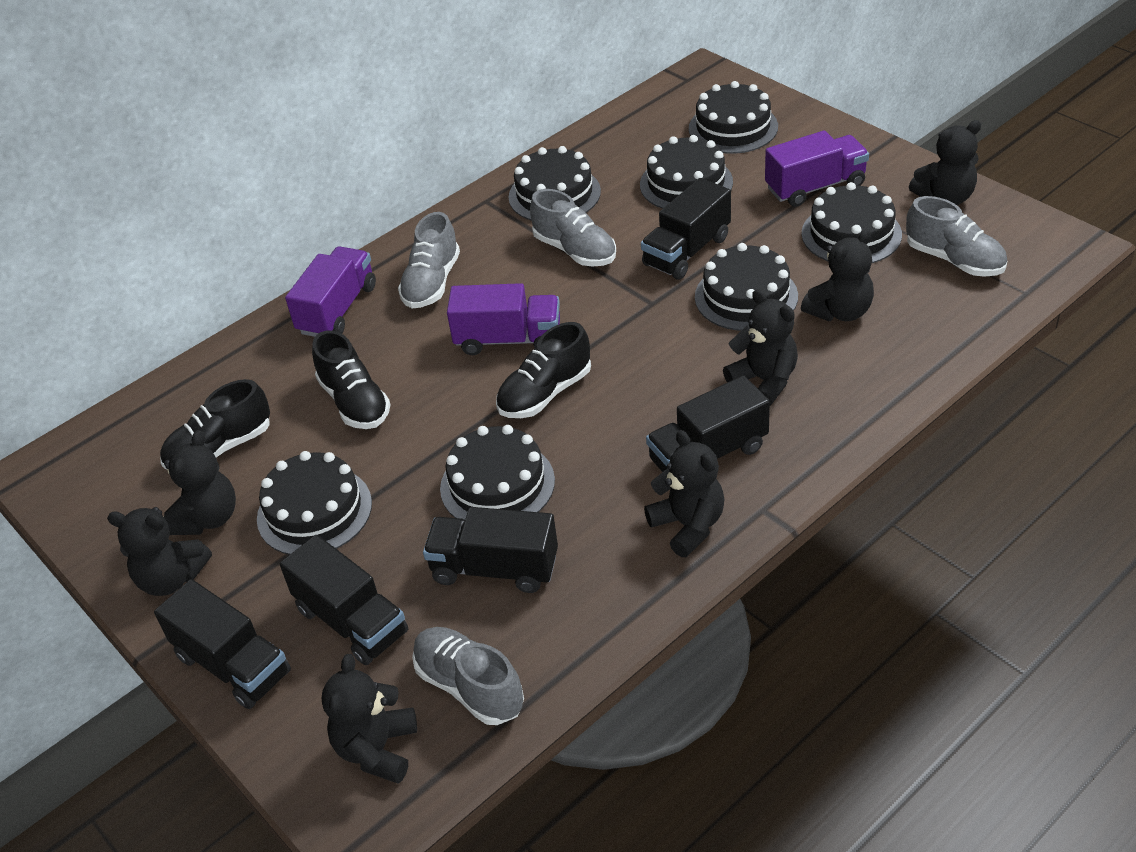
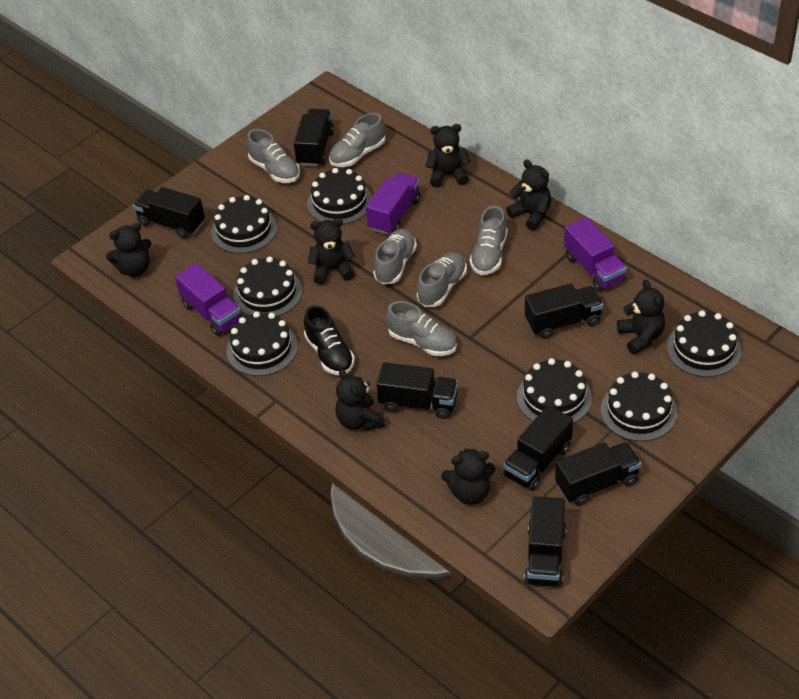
black shoe: [160,379,270,469] [312,331,391,429] [496,322,591,418] = 3 -> [304,305,355,375] = 1
black truck: [154,579,291,709] [280,535,408,665] [423,507,558,593] [641,178,731,279] [646,375,770,472] = 5 -> [133,187,205,239] [294,109,334,167] [377,362,458,419] [503,405,573,491] [524,496,566,587] [525,283,603,339] [555,442,641,506] = 7
grey shoe: [398,212,460,308] [412,627,524,725] [530,189,616,266] [906,196,1007,277] = 4 -> [247,129,300,183] [329,113,385,167] [373,228,417,285] [386,301,457,356] [417,252,467,307] [470,206,507,275] = 6

